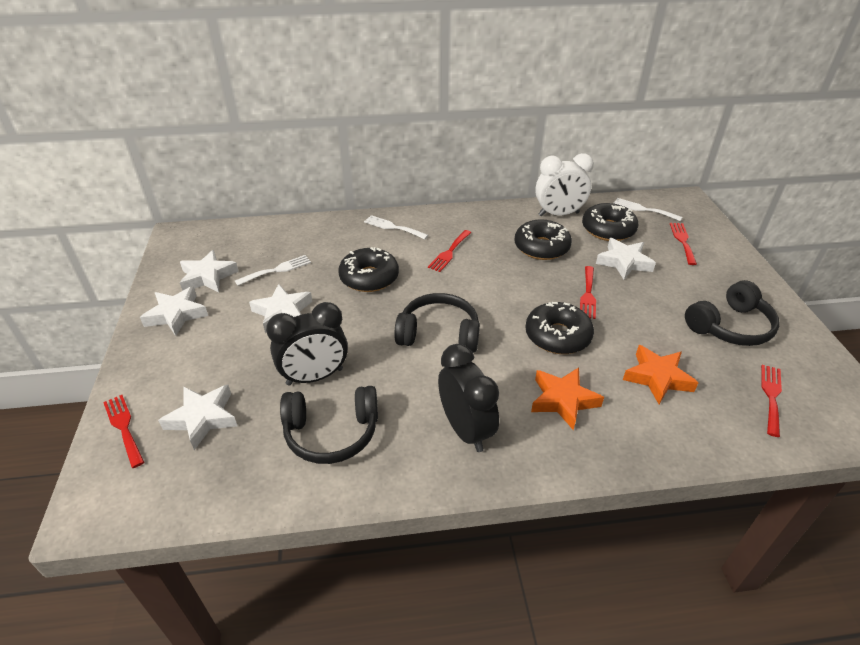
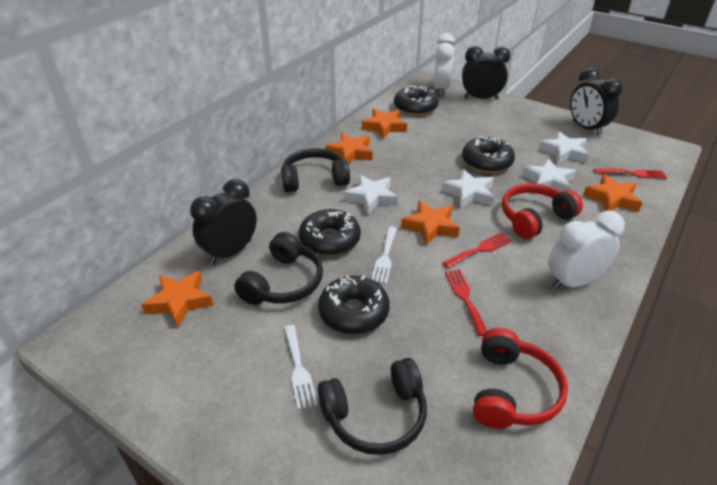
black clock: [266,302,348,386] [438,344,499,452] = 2 -> [190,179,257,265] [462,46,510,100] [570,68,623,136] = 3
orange star: [531,367,604,430] [623,345,699,404] = 2 -> [141,270,213,328] [325,133,373,164] [362,109,407,139] [401,201,459,245] [583,174,642,212] = 5
red fork: [103,395,144,468] [428,230,471,272] [580,266,596,319] [670,223,697,265] [761,365,782,437] = 5 -> [442,232,512,268] [445,269,487,336] [594,168,667,179] = 3
red headphones: none = 0 -> [473,328,568,429] [502,183,583,239] = 2
white clock: [535,153,594,217] = 1 -> [434,33,455,96] [548,211,625,290] = 2
white fork: [235,255,311,286] [364,215,428,239] [613,198,682,221] = 3 -> [284,325,318,409] [371,227,397,284] = 2
white star: [140,286,208,336] [158,384,237,450] [180,250,239,292] [249,284,312,333] [596,238,656,279] = 5 -> [344,175,398,215] [442,169,494,208] [522,158,576,192] [538,131,589,164] = 4

